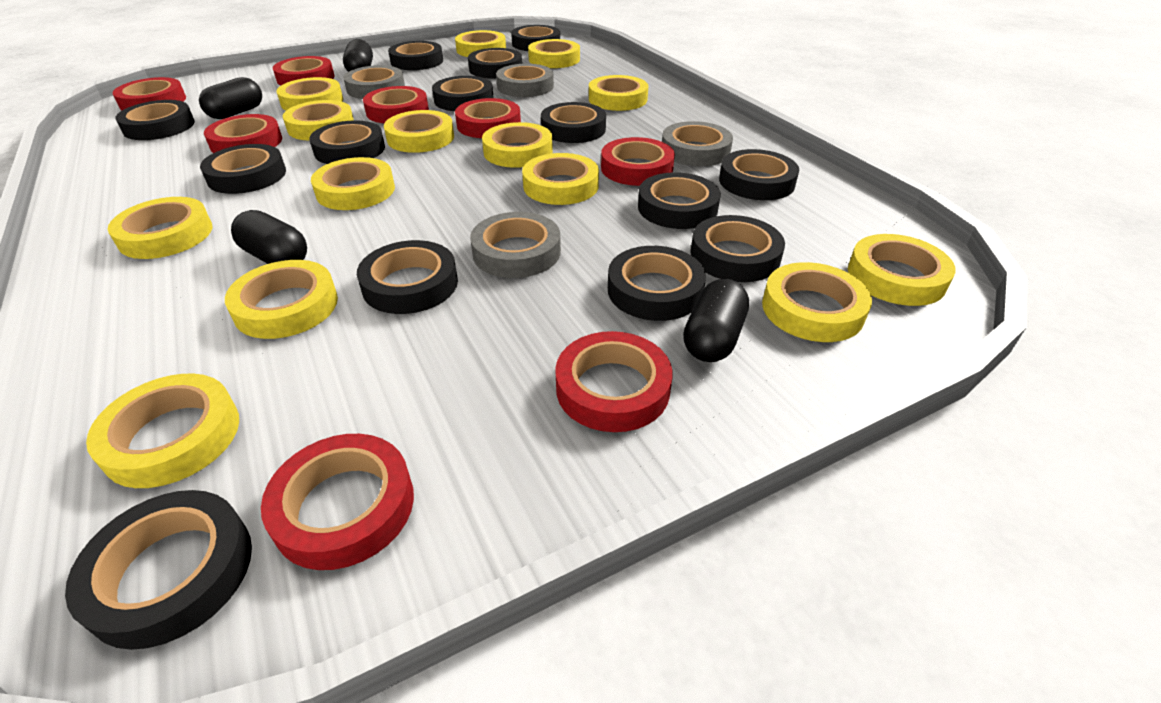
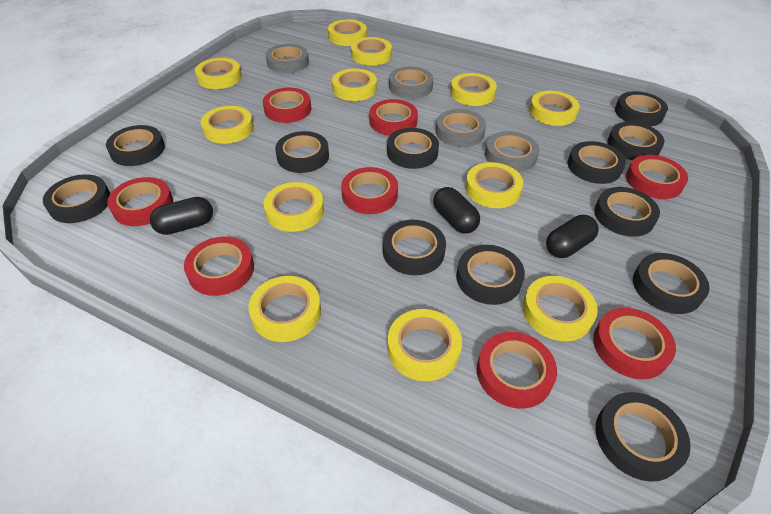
black capsule: [199,77,262,119] [231,210,307,264] [343,39,373,72] [683,279,749,362] = 4 -> [150,197,213,235] [433,187,480,234] [546,215,599,258] = 3
black tape: [65,490,252,650] [115,100,195,140] [200,144,286,194] [309,120,385,164] [357,240,458,314] [388,41,443,70] [432,76,494,111] [468,48,522,79] [511,25,560,51] [541,102,606,143] [608,246,706,321] [638,172,721,229] [690,215,785,282] [719,149,799,200] = 14 -> [43,174,111,223] [106,125,165,166] [275,131,329,173] [383,220,446,275] [387,128,439,169] [456,245,525,305] [567,141,626,184] [594,187,660,237] [595,392,691,482] [607,122,665,160] [615,91,668,126] [633,253,710,314] = 12
yellow tape: [86,374,239,488] [108,197,212,259] [225,260,338,339] [277,77,343,111] [283,100,354,141] [311,157,395,210] [384,110,454,153] [455,30,506,57] [482,122,553,168] [522,153,599,205] [528,39,580,68] [589,75,648,111] [762,262,872,342] [848,234,956,306] = 14 -> [195,58,242,89] [201,106,254,144] [248,276,321,342] [264,182,324,232] [328,20,367,46] [332,68,377,101] [351,37,392,66] [387,309,462,381] [450,73,497,106] [465,162,523,208] [523,276,598,341] [529,91,580,126] = 12

